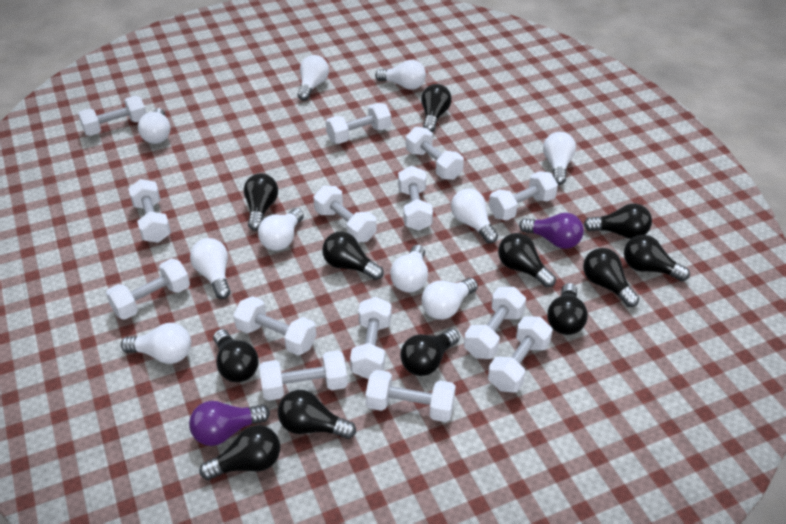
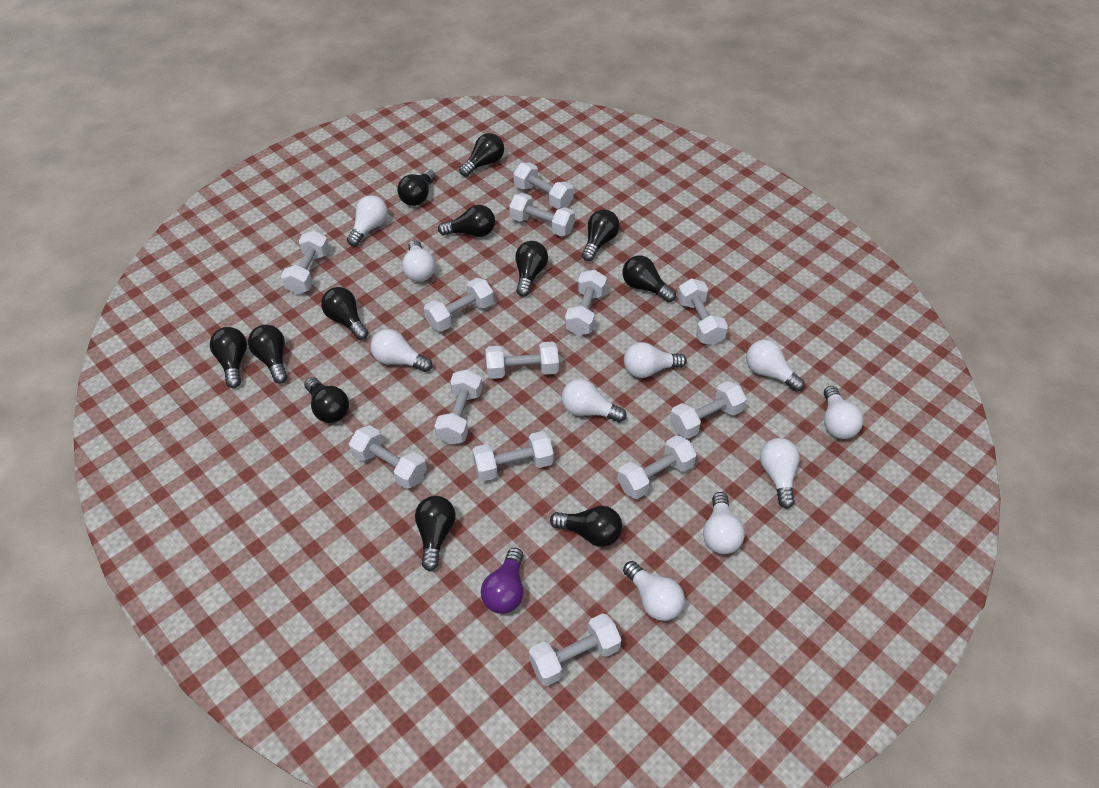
purple light bulb: [189,401,270,446] [519,213,584,249] = 2 -> [481,548,524,614] = 1
white dumbbell: [78,96,146,136] [106,259,190,320] [128,179,171,243] [233,296,317,355] [259,350,348,401] [313,186,377,242] [326,103,391,144] [350,297,391,379] [366,370,456,422] [398,166,433,231] [406,127,464,180] [464,287,526,359] [488,316,553,393] [489,171,558,221] = 14 -> [281,230,329,294] [349,425,427,489] [424,278,494,332] [435,369,482,444] [472,431,554,481] [485,341,559,379] [509,193,575,236] [513,162,574,209] [529,613,621,686] [565,269,607,336] [618,435,697,499] [670,381,746,439] [677,278,728,345] = 13

